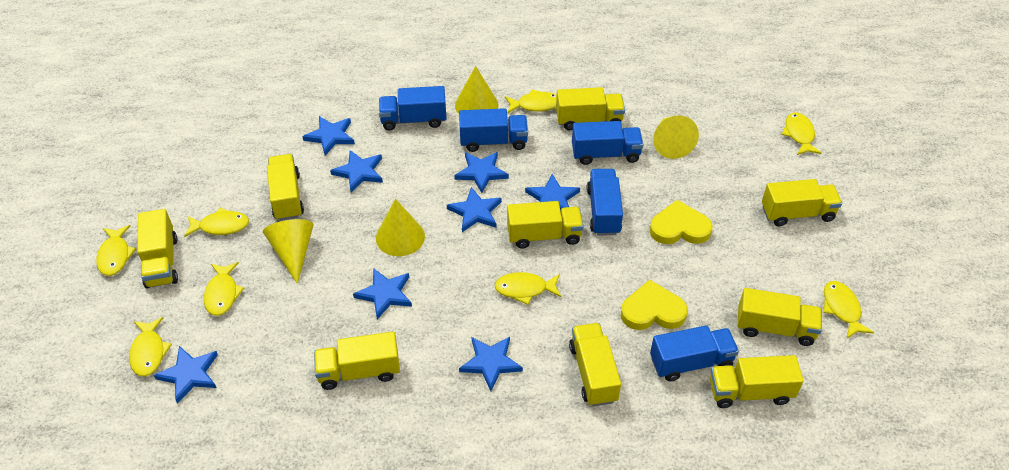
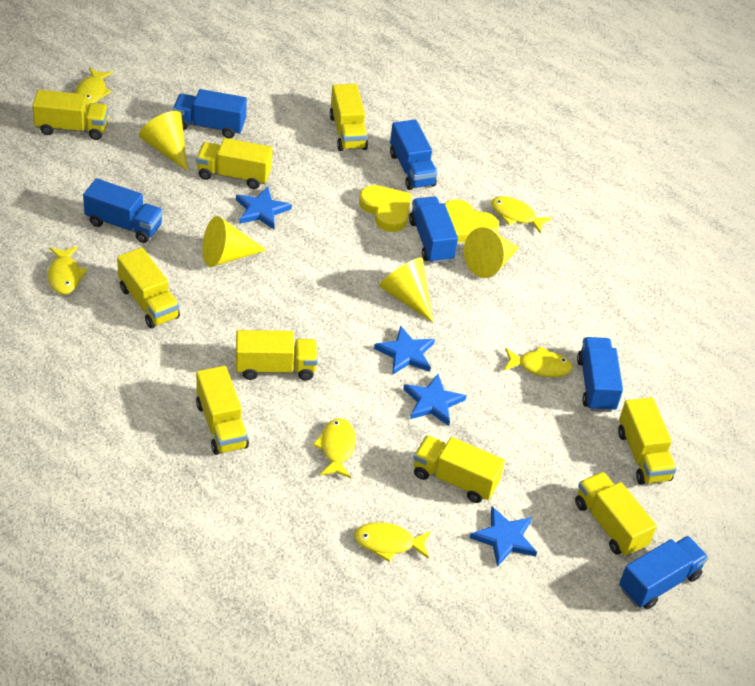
blue star: [154,346,218,404] [302,116,355,155] [330,150,383,192] [353,268,412,319] [447,187,502,232] [454,152,509,193] [459,337,523,391] [525,174,580,211] = 8 -> [236,187,292,229] [374,325,435,375] [403,374,466,426] [470,507,537,567] = 4
blue truck: [379,86,447,130] [459,108,528,152] [572,121,644,165] [587,169,623,235] [650,325,739,381] = 5 -> [83,178,163,243] [173,89,247,139] [390,119,438,190] [409,197,458,264] [577,337,623,412] [619,536,708,609] = 6
yellow fish: [96,225,136,276] [129,317,172,376] [184,208,249,237] [204,262,244,316] [494,272,561,305] [505,90,557,114] [782,112,822,155] [823,281,874,338] = 8 -> [48,246,88,294] [75,67,113,106] [313,418,356,478] [354,522,431,562] [491,196,552,234] [504,346,573,377] = 6

